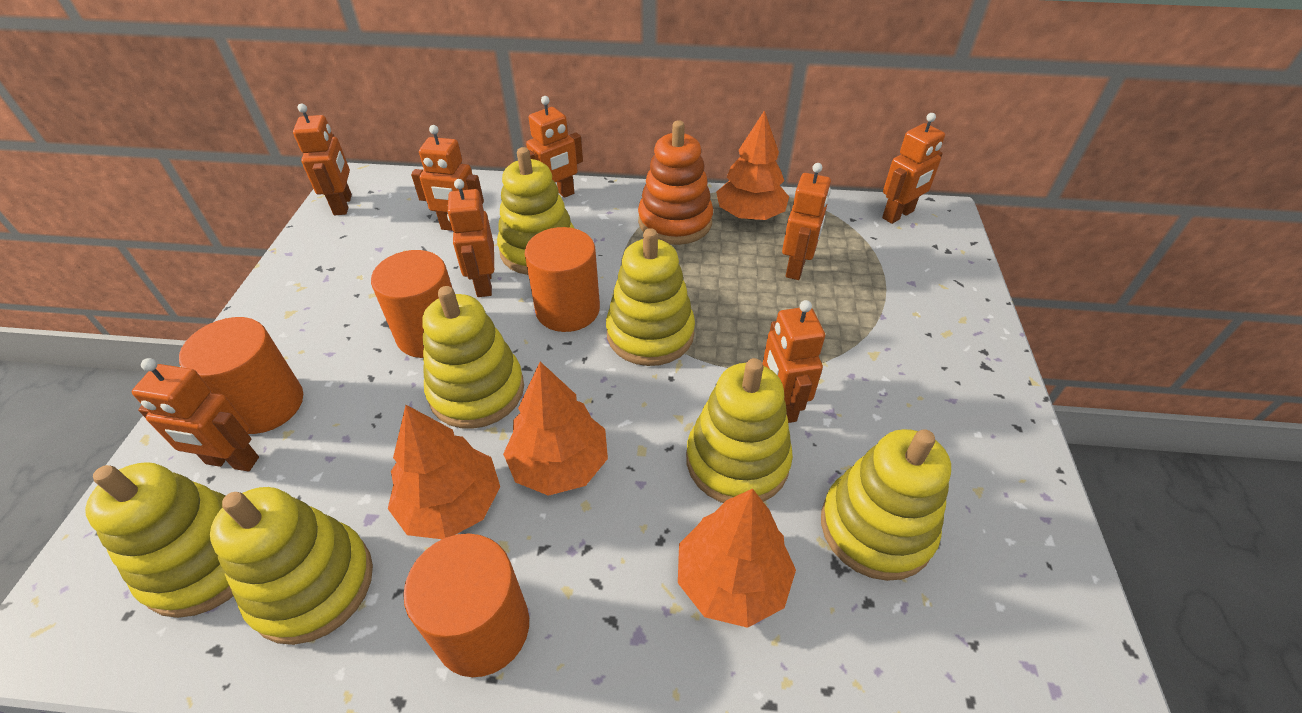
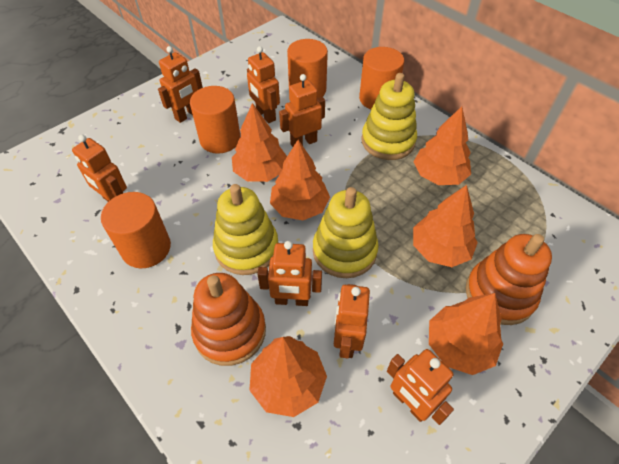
orange robot: [132,358,259,471] [293,103,352,215] [411,125,484,231] [447,179,494,297] [526,96,583,198] [762,300,825,423] [782,163,831,280] [882,113,945,224] = 8 -> [72,135,127,202] [158,46,203,123] [247,46,280,123] [257,241,322,306] [279,74,325,147] [334,284,370,358] [387,349,454,425] = 7
orange stacking toy: [638,120,713,245] = 1 -> [191,273,266,366] [466,234,552,325] = 2
orange tree: [388,405,500,539] [503,362,608,496] [678,489,796,628] [716,110,789,220] = 4 -> [232,103,287,182] [249,336,327,417] [270,140,330,220] [413,185,478,267] [414,107,471,185] [429,293,503,375] = 6
yellow stacking toy: [85,462,233,618] [210,487,373,645] [422,286,524,429] [497,147,575,275] [606,228,695,366] [686,358,793,503] [821,429,951,581] = 7 -> [213,184,278,275] [313,187,379,278] [361,73,417,160] = 3

